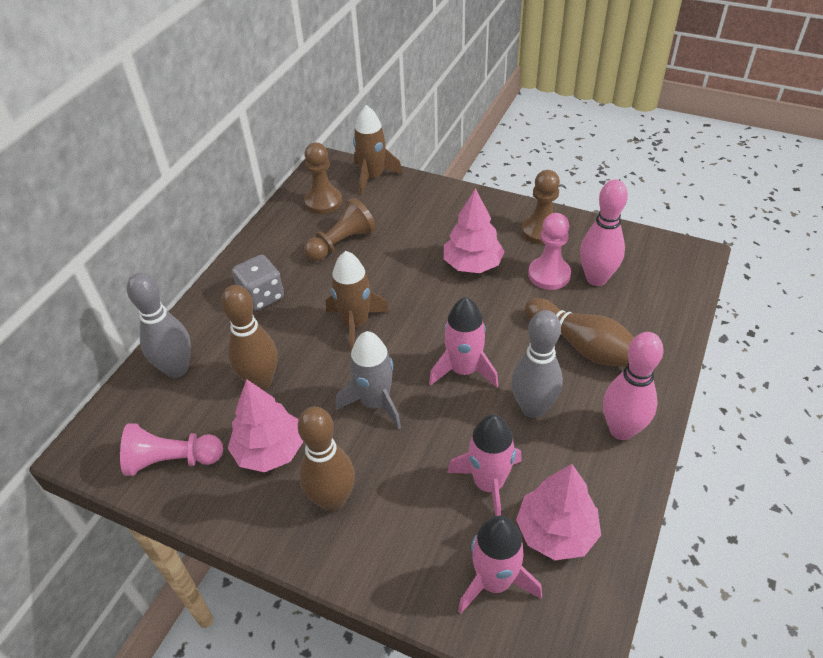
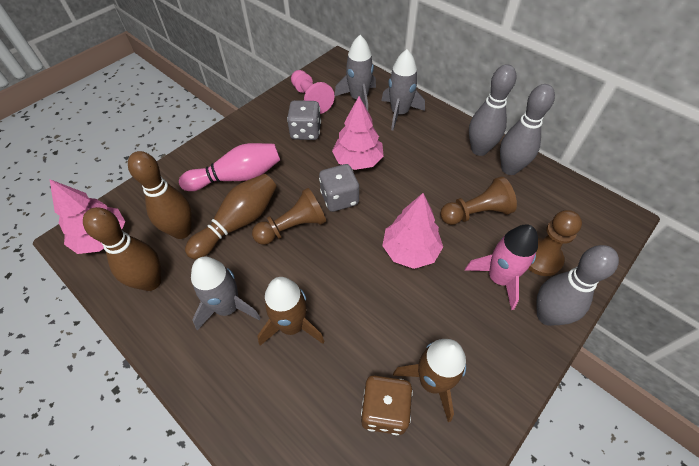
brown dice: none = 0 -> [361,375,413,435] = 1
grey bowling pin: [127,273,191,378] [511,310,563,418] = 2 -> [469,64,516,156] [500,84,555,175] [536,245,619,326] = 3
grey dice: [232,255,284,311] = 1 -> [287,100,321,140] [319,164,359,212] = 2
grey rocket: [336,331,401,429] = 1 -> [191,257,261,330] [335,35,376,111] [381,49,425,130] = 3
pink bowling pin: [580,179,628,286] [603,332,664,440] = 2 -> [179,143,280,191] = 1
pink pawn: [120,423,223,476] [528,213,571,290] = 2 -> [291,70,335,114] = 1
pink rocket: [429,297,498,388] [447,414,522,516] [458,515,542,614] = 3 -> [465,224,538,310] = 1

